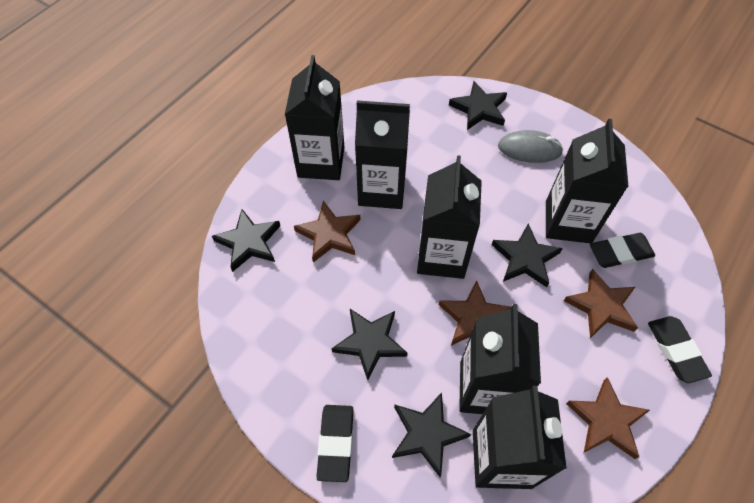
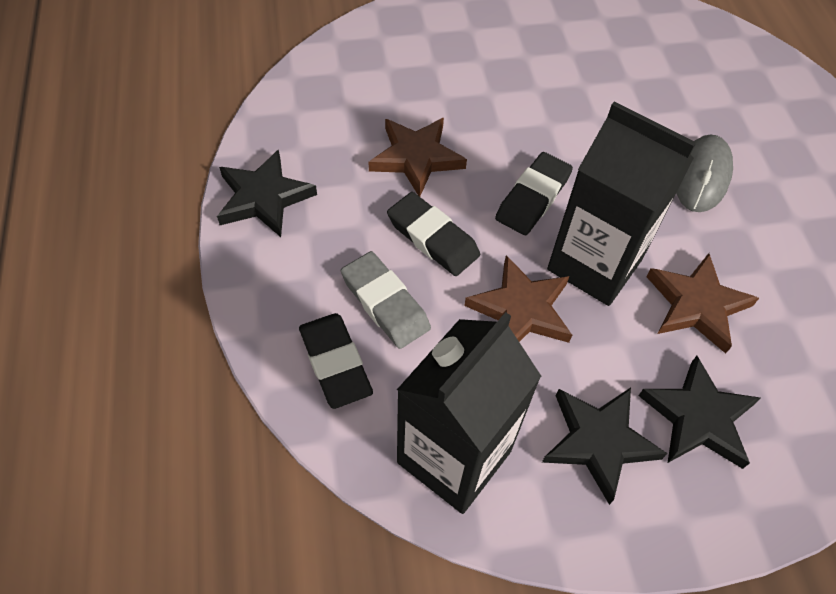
black carton: [285,55,345,180] [355,100,410,209] [417,155,482,279] [459,304,541,414] [473,386,567,489] [546,119,628,243] = 6 -> [397,312,541,514] [547,101,696,306] = 2
black star: [212,209,280,272] [331,309,408,380] [392,392,471,477] [449,81,507,130] [492,224,563,287] = 5 -> [217,149,317,237] [542,388,668,505] [638,356,761,469] = 3
brown star: [294,201,361,263] [439,280,511,346] [564,269,638,338] [566,377,650,459] = 4 -> [368,118,467,197] [464,255,572,343] [646,253,759,354] = 3
grey eraser: none = 0 -> [341,251,431,349] = 1

